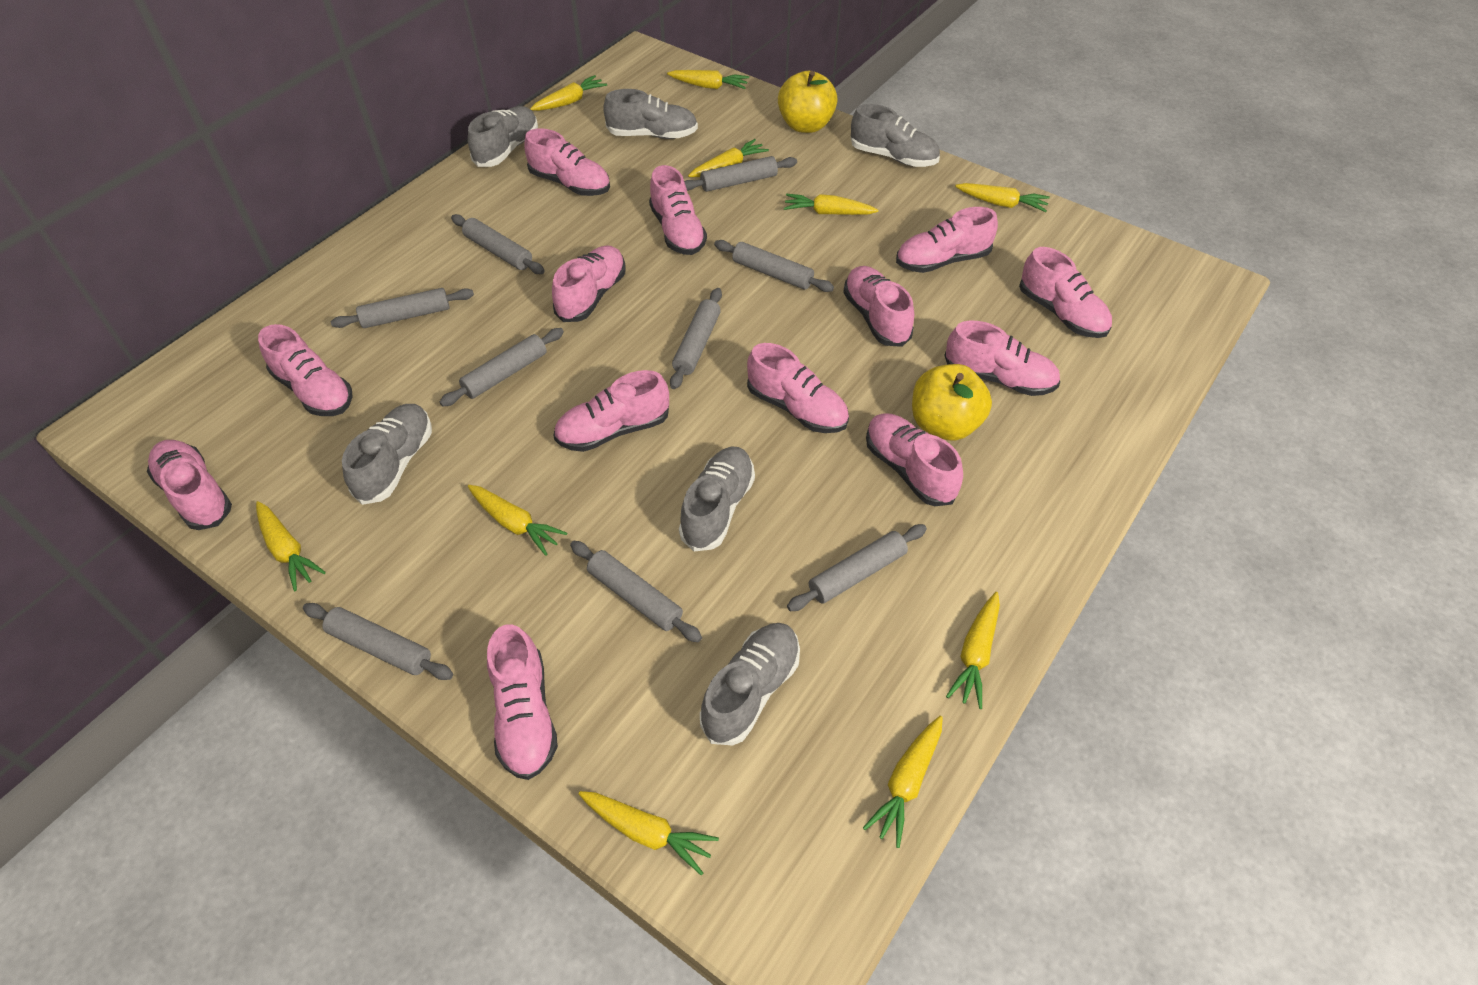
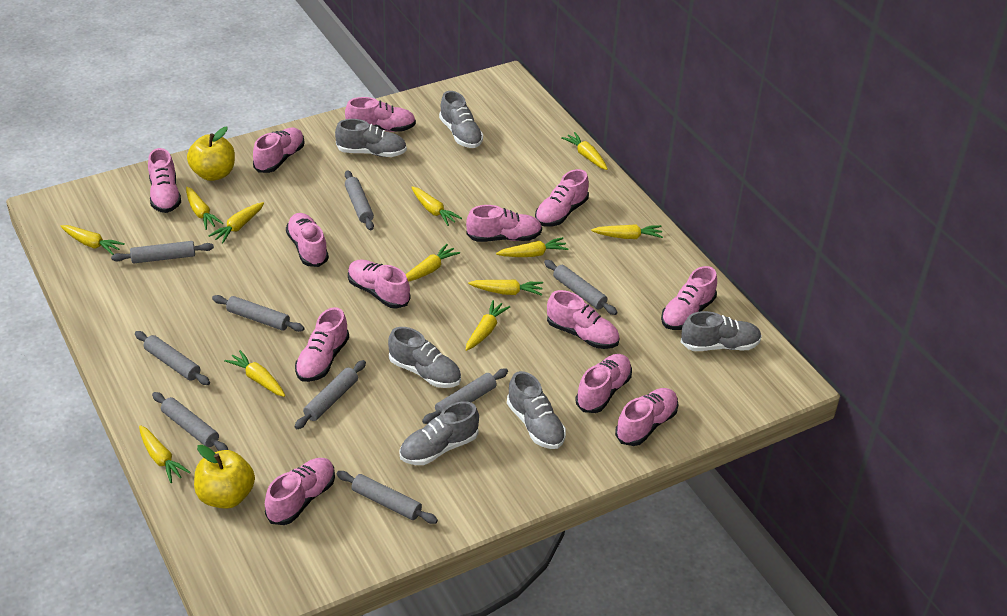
yellow carrot: [256,501,326,591] [468,485,567,556] [530,75,607,111] [578,791,719,876] [667,70,749,89] [688,139,769,177] [784,194,878,215] [863,715,943,848] [946,592,1000,709] [955,183,1050,212] = 10 -> [60,225,125,255] [139,425,191,483] [186,187,223,230] [209,202,264,243] [224,350,285,397] [406,244,460,282] [411,186,462,226] [465,300,510,351] [468,280,543,296] [496,237,568,257] [561,132,608,170] [591,224,663,239] = 12

